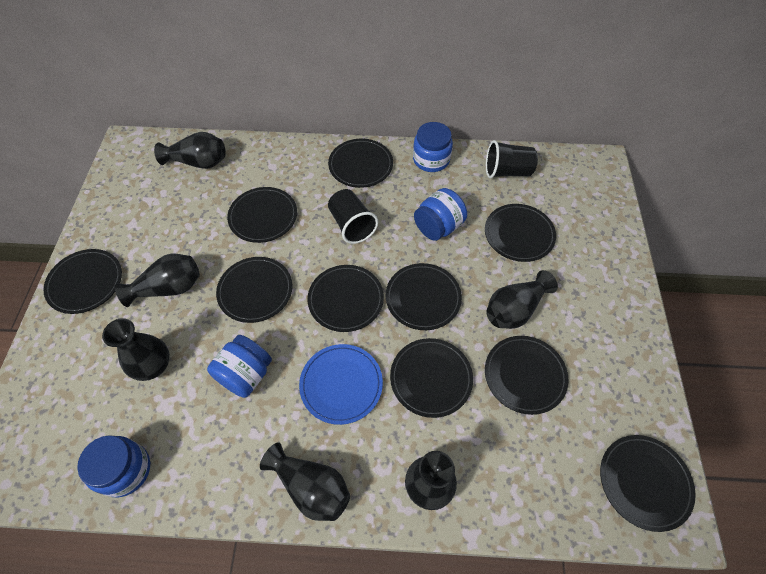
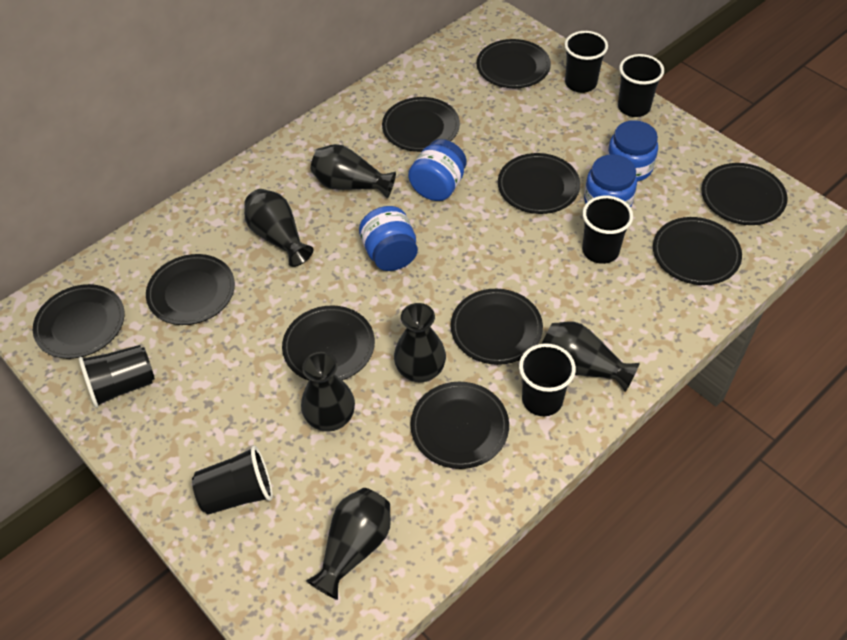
black cup: [328,189,378,244] [486,140,538,178] = 2 -> [79,345,155,408] [192,445,273,515] [519,343,576,416] [564,31,608,93] [582,196,633,264] [618,54,664,117] = 6
blue plate: [299,344,383,425] = 1 -> none = 0

